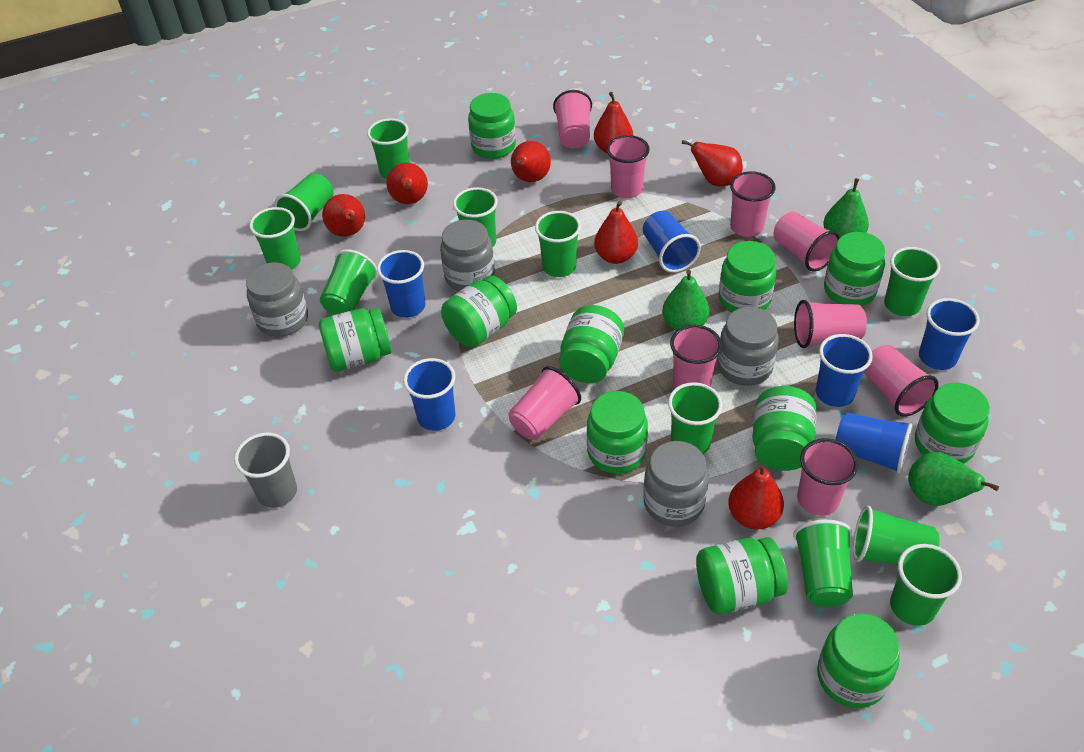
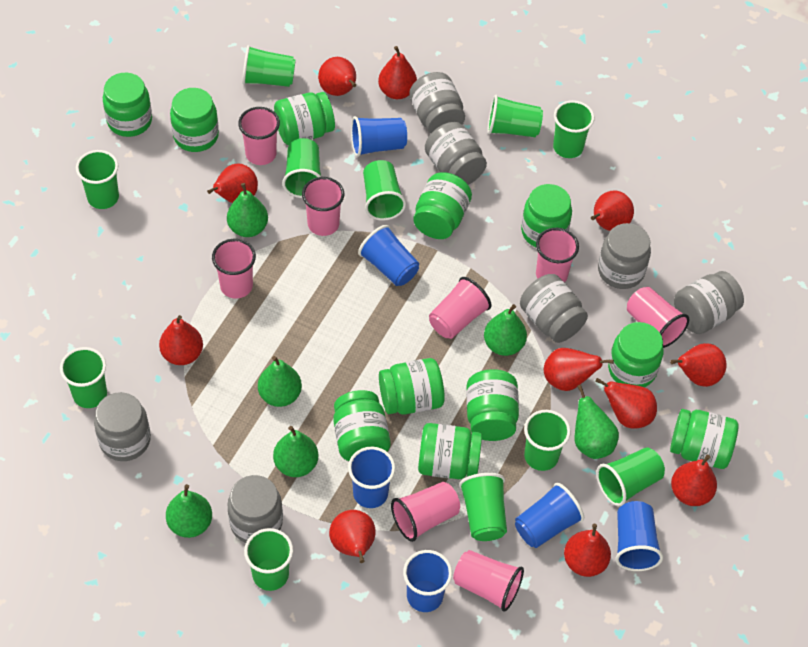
green pear: [662,270,710,331] [823,178,869,237] [908,452,999,506] = 3 -> [166,484,212,538] [227,183,268,237] [258,356,302,407] [273,426,318,477] [484,304,527,356] [575,384,619,459] = 6
grey cup: [234,433,297,508] = 1 -> none = 0
grey jar: [246,262,308,337] [440,220,495,291] [643,441,709,527] [717,307,779,386] = 4 -> [94,392,151,461] [227,475,283,543] [409,72,465,134] [425,122,487,185] [520,274,588,343] [598,223,651,289] [674,271,744,334] = 7
pink cup: [509,366,581,440] [553,90,592,148] [607,135,650,198] [670,325,722,388] [730,171,776,237] [773,212,840,272] [794,300,867,348] [797,438,858,516] [864,345,939,417] = 9 -> [212,239,256,299] [238,107,280,165] [302,177,344,236] [391,482,460,542] [429,277,491,339] [453,550,524,612] [536,228,579,283] [627,287,689,348] = 8
red pear: [322,194,365,237] [386,163,428,204] [511,141,551,182] [594,92,633,154] [594,201,638,264] [682,140,743,186] [728,463,784,529] = 7 -> [159,315,203,365] [207,163,258,203] [318,57,356,96] [329,510,376,563] [378,46,417,99] [544,348,614,391] [564,524,611,577] [591,190,634,231] [595,378,657,429] [670,343,727,387] [671,454,717,506] = 11

